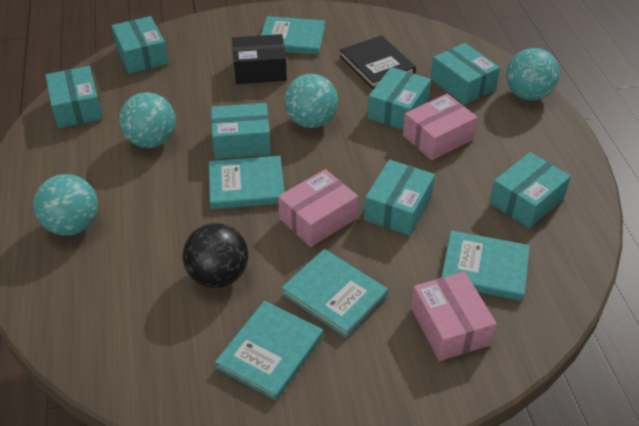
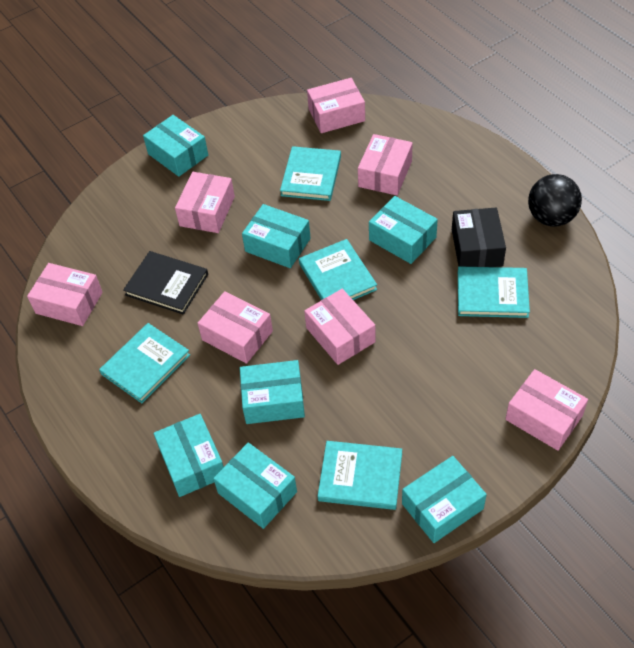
pink box: [278,169,358,247] [403,94,478,160] [411,272,497,361] = 3 -> [27,263,103,326] [175,172,235,233] [198,291,273,364] [304,289,376,365] [307,78,365,133] [358,134,413,195] [505,369,588,451] = 7
turquoise ball: [34,174,98,236] [119,92,176,148] [284,74,338,128] [506,48,560,101] = 4 -> none = 0

